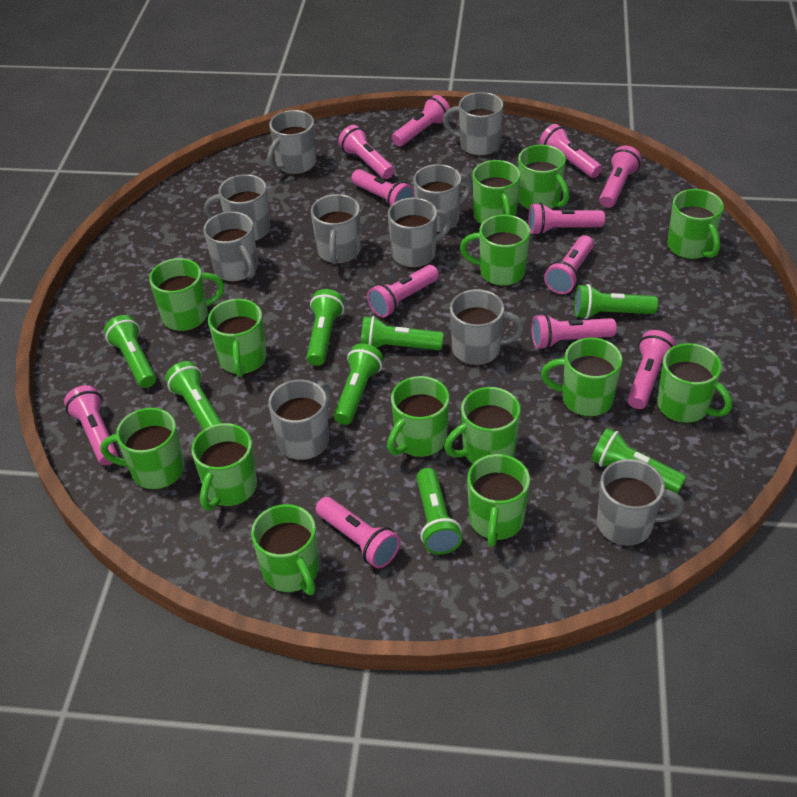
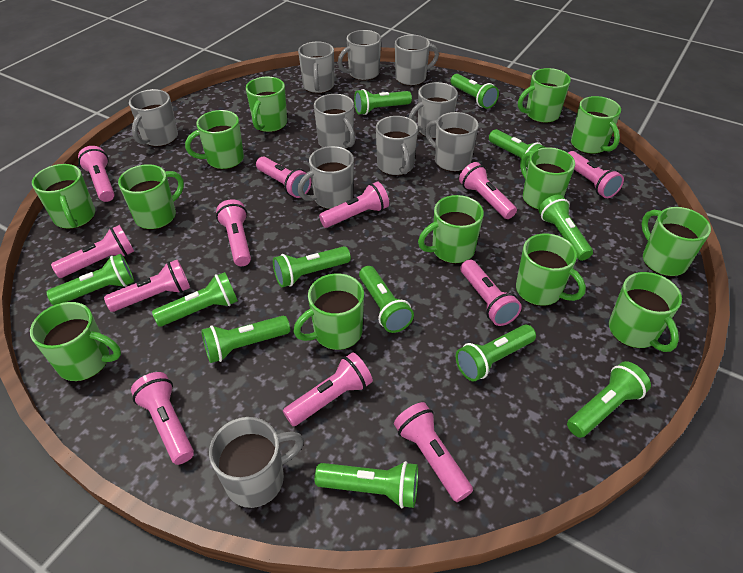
green flashlight: [104,315,156,388] [165,361,222,430] [307,289,344,366] [334,343,383,425] [361,316,443,350] [416,468,462,555] [574,284,658,319] [591,428,686,493] = 8 -> [46,254,134,306] [152,272,238,327] [201,316,290,363] [273,246,351,287] [315,461,418,508] [354,89,412,115] [359,266,414,333] [451,74,499,109] [456,325,536,381] [489,129,545,168] [538,195,593,261] [567,361,651,438] = 12
green mug: [100,408,184,490] [149,258,225,331] [191,423,257,511] [208,299,267,377] [251,504,319,595] [387,376,449,457] [444,387,520,464] [460,215,530,286] [467,454,530,547] [473,160,520,224] [518,145,570,210] [541,338,622,417] [657,343,732,423] [667,189,724,260] = 14 -> [30,302,121,381] [32,164,95,229] [118,164,184,230] [185,110,244,169] [246,77,287,132] [294,273,364,350] [418,195,484,264] [516,233,586,306] [518,68,571,123] [520,147,575,210] [571,96,621,154] [609,272,682,352] [641,207,711,277] = 13

